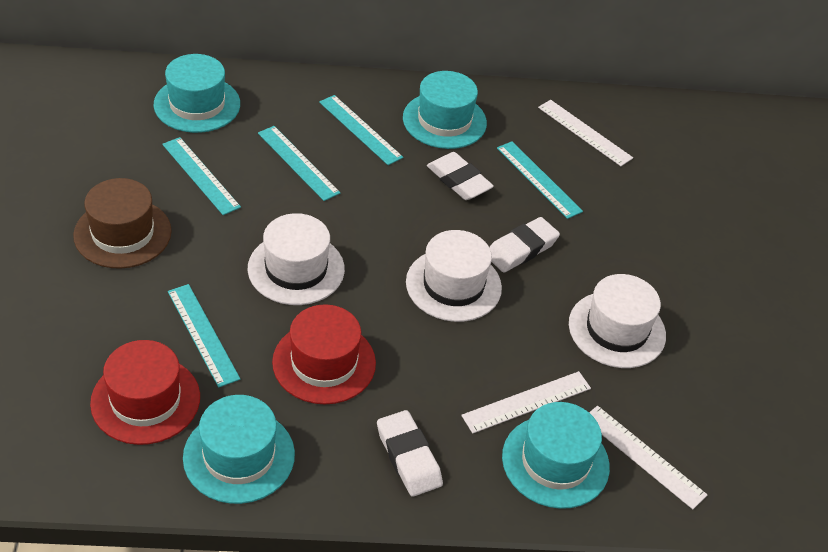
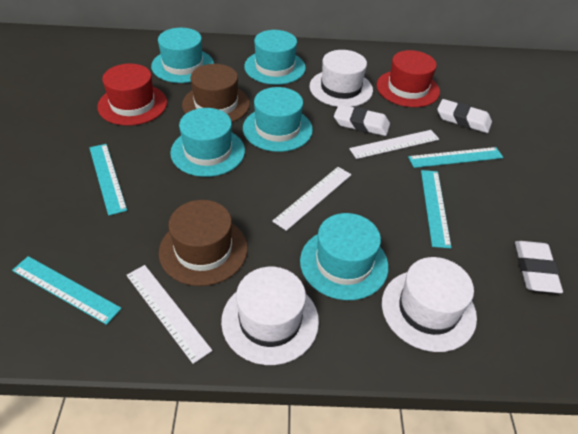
brown hat: [73,178,172,269] = 1 -> [159,200,248,286] [182,64,250,122] = 2
turquoise hat: [154,54,240,133] [183,395,295,504] [403,71,487,149] [502,402,610,509] = 4 -> [151,28,214,83] [170,108,245,177] [243,87,313,152] [244,30,306,85] [300,213,389,300] = 5
turquoise ruler: [162,137,241,215] [168,284,240,388] [258,126,341,201] [319,95,403,165] [497,141,583,219] = 5 -> [12,256,122,325] [89,144,127,216] [408,147,503,168] [421,170,451,248] = 4

